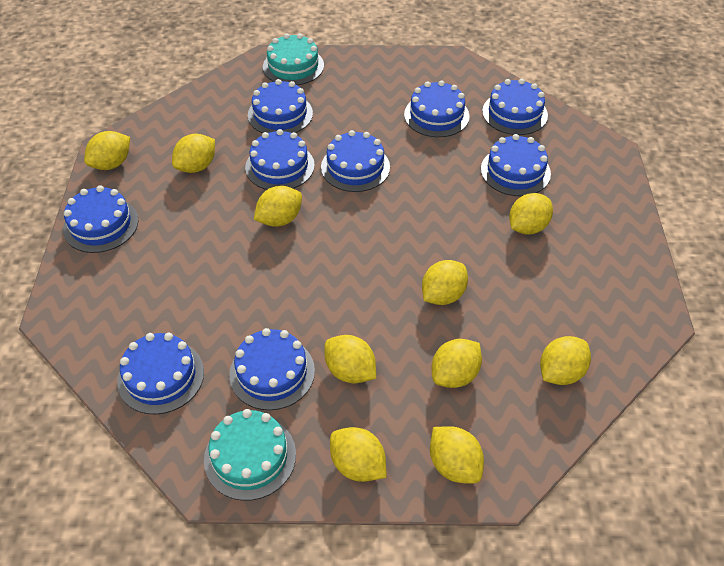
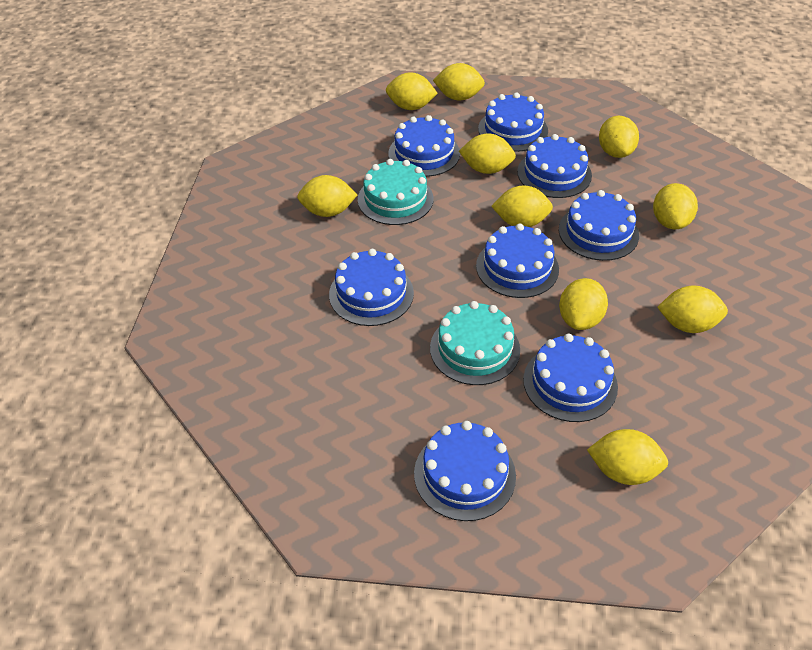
blue cake: [63,185,138,253] [117,333,204,414] [229,328,315,410] [245,129,315,190] [248,79,313,133] [321,130,390,192] [404,80,470,137] [481,134,551,196] [482,79,548,135] = 9 -> [329,249,414,326] [388,115,460,177] [414,421,516,521] [476,223,559,298] [478,92,548,152] [517,134,592,198] [523,333,618,422] [559,190,639,261] = 8

